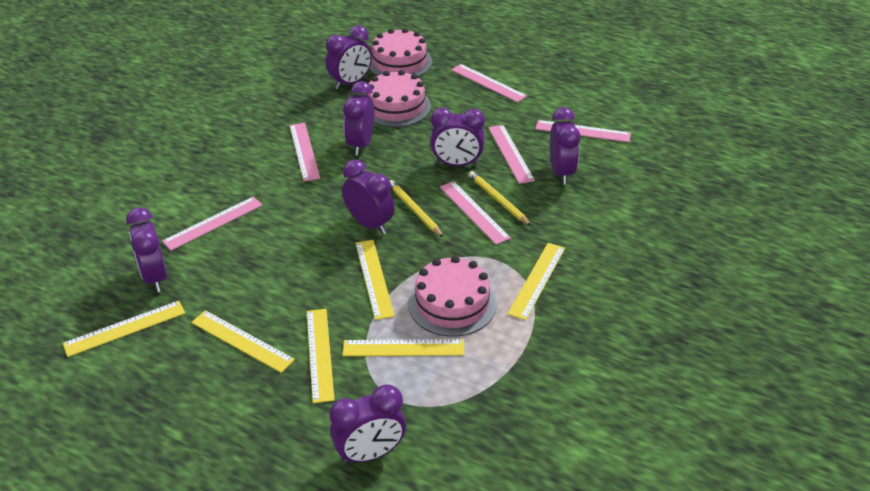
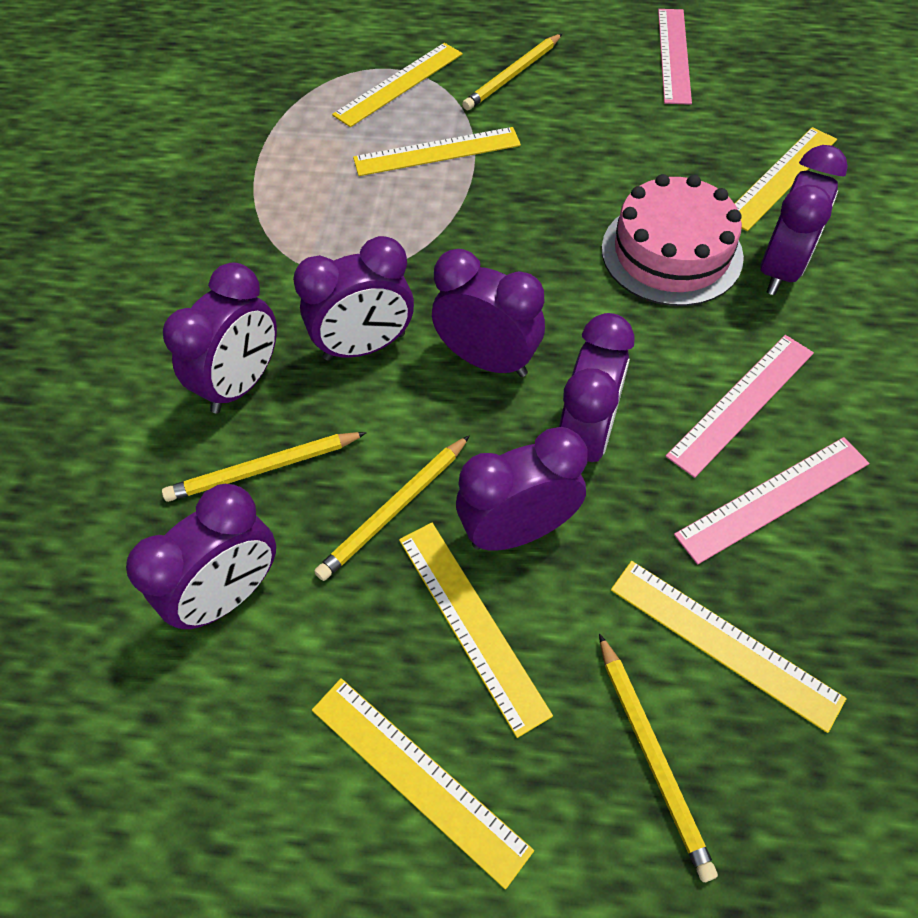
pink cake: [367,70,431,127] [369,28,432,77] [408,256,497,337] = 3 -> [602,174,744,306] = 1
pink ruler: [162,196,263,251] [289,123,320,181] [440,181,511,245] [451,64,527,103] [488,125,535,184] [535,120,631,142] = 6 -> [658,9,692,105] [665,335,814,478] [674,437,869,565] = 3
yellow pencil: [390,180,443,237] [469,171,532,226] = 2 -> [162,432,367,502] [314,435,470,581] [462,34,562,110] [599,634,718,882] = 4

